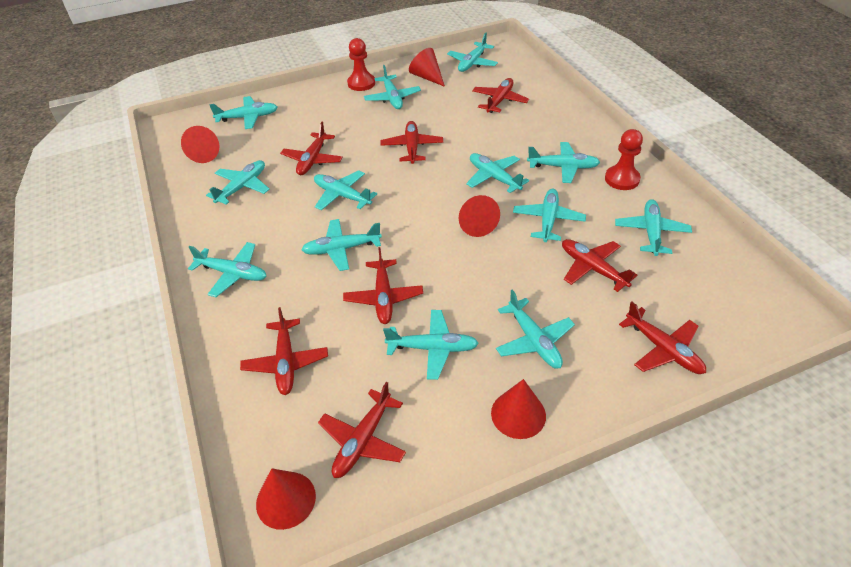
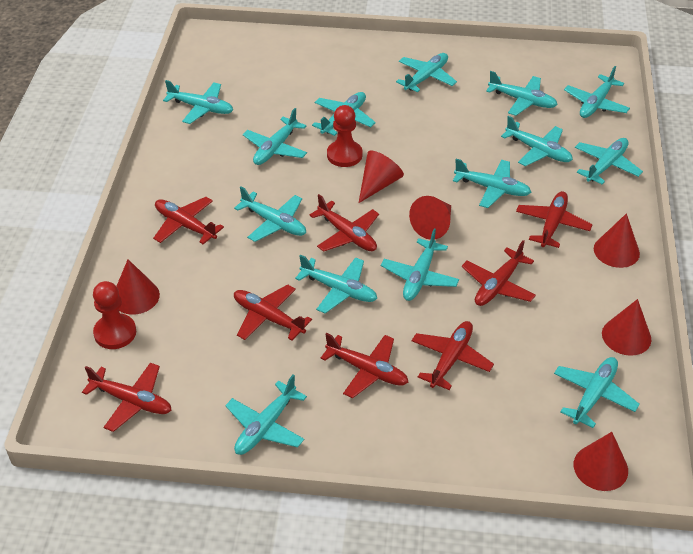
red cone: [181,126,219,163] [256,468,316,530] [409,48,445,87] [459,195,500,237] [491,379,546,439] = 5 -> [116,259,160,315] [359,151,404,203] [409,196,451,239] [574,432,628,491] [594,213,640,268] [602,299,651,356] = 6
turquoise plane: [188,242,266,297] [206,160,270,205] [209,96,278,129] [301,219,382,271] [314,170,377,210] [364,65,421,109] [383,310,479,380] [447,33,498,72] [466,153,529,193] [496,289,575,369] [513,189,586,242] [527,142,600,183] [615,199,692,256] = 13 -> [163,80,233,124] [225,374,307,455] [234,187,306,242] [243,108,307,165] [295,255,377,313] [312,92,376,136] [381,228,459,301] [396,53,457,92] [453,159,531,208] [486,71,558,116] [501,116,573,166] [554,357,640,428] [564,66,630,118] [575,138,643,185] = 14

